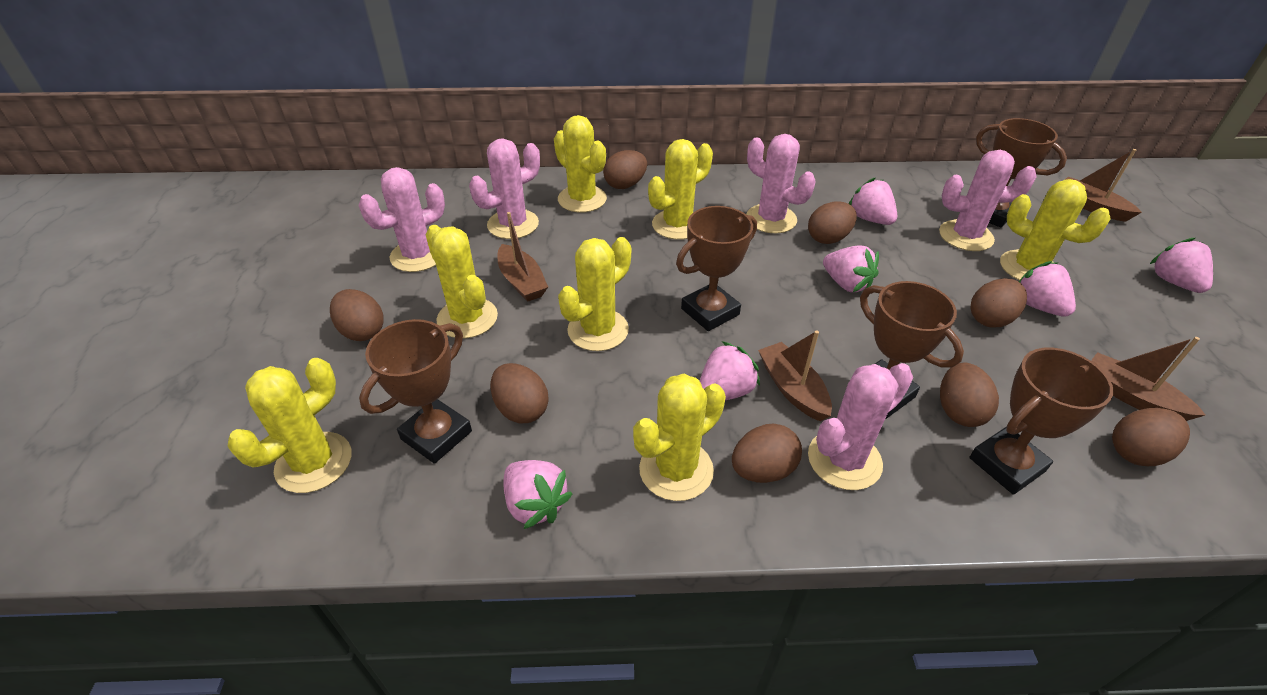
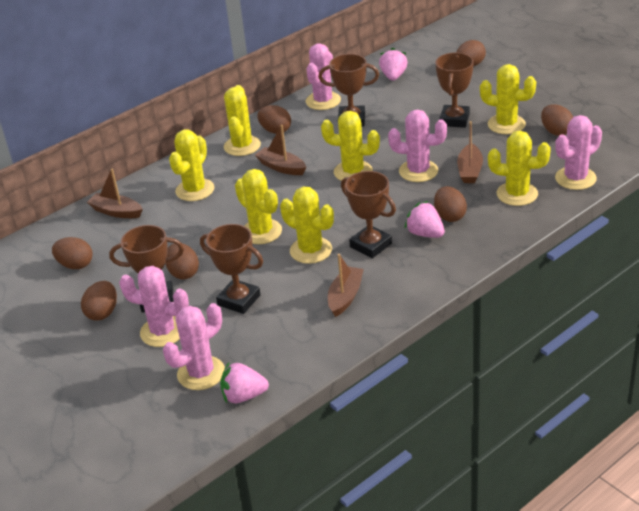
brown egg: [330,289,384,341] [490,363,549,423] [603,150,647,189] [732,424,802,483] [808,201,857,244] [940,363,999,427] [971,278,1027,328] [1112,408,1190,466] = 8 -> [52,237,93,269] [81,281,117,321] [165,243,199,279] [257,105,291,134] [434,186,467,222] [456,40,486,66] [541,104,573,136] = 7
pink strawberry: [503,460,572,529] [700,341,760,400] [823,246,879,292] [849,177,897,225] [1019,261,1076,317] [1150,238,1213,293] = 6 -> [220,362,269,403] [379,48,408,81] [404,201,445,238] = 3

